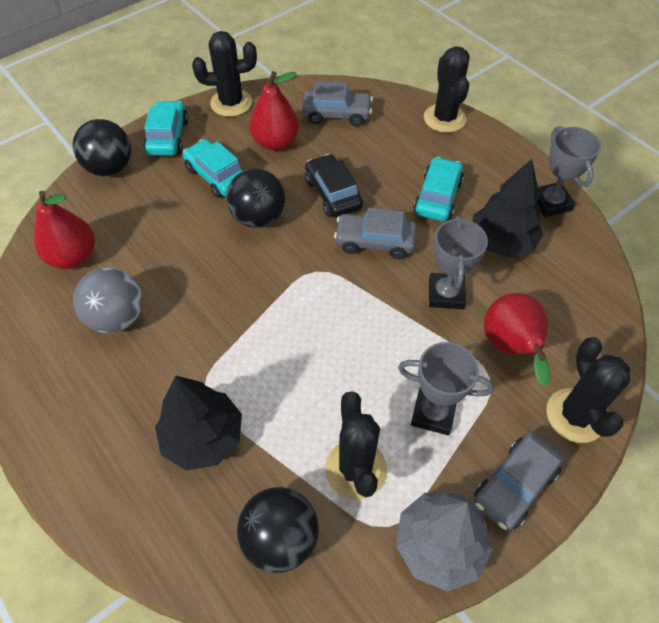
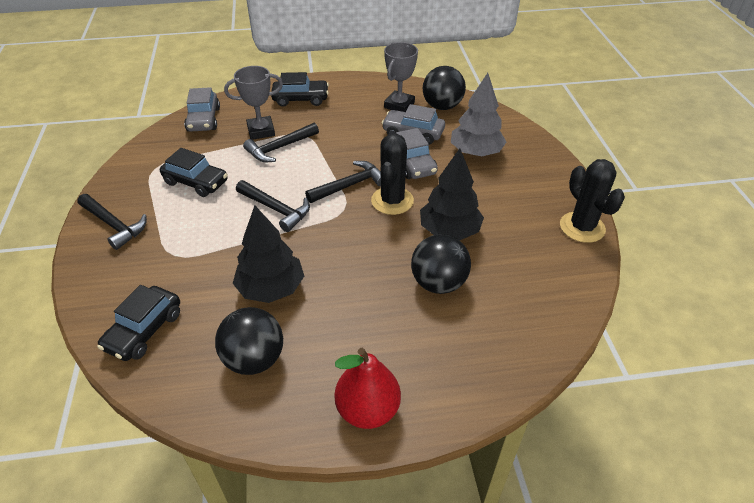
black cactus: [192,31,257,117] [325,391,387,499] [424,46,469,133] [546,337,630,443] = 4 -> [371,134,414,215] [560,159,625,243] = 2
black car: [305,154,363,218] = 1 -> [97,285,180,361] [160,148,228,197] [271,72,329,107] = 3
black hammer: none = 0 -> [77,194,147,250] [236,180,310,232] [243,123,319,162] [305,161,381,203] = 4
grey ball: [73,268,143,333] = 1 -> none = 0
grey trophy: [398,342,494,435] [429,216,488,309] [537,126,601,217] = 3 -> [224,66,283,140] [384,42,418,112] = 2
red pear: [34,191,95,269] [249,71,299,151] [484,293,550,387] = 3 -> [335,348,401,429] = 1
turquoise car: [144,101,188,156] [183,139,244,198] [413,157,464,221] = 3 -> none = 0

